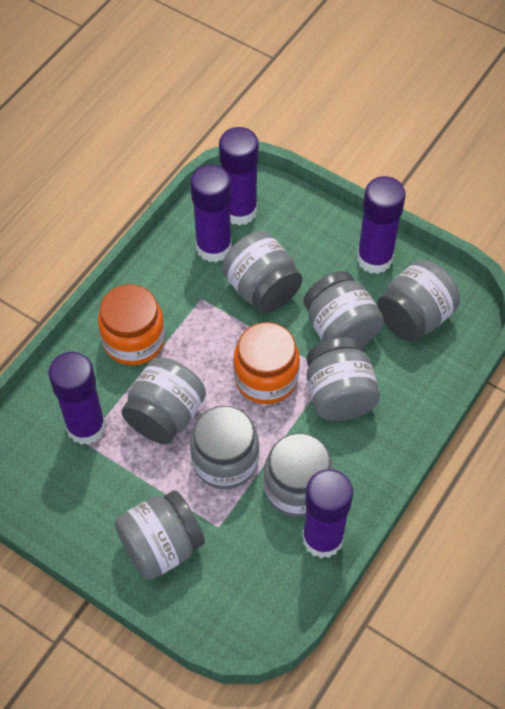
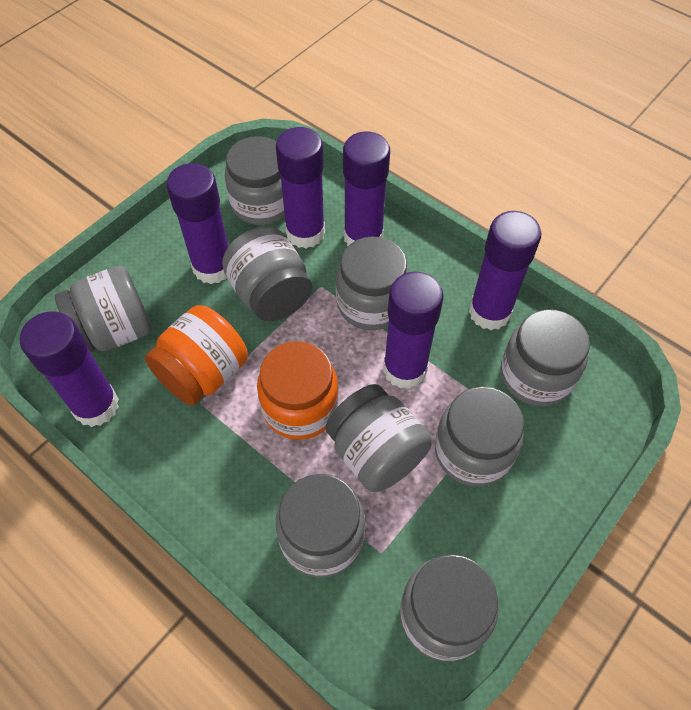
grey jar: [115,490,205,580] [121,357,206,444] [190,406,259,489] [222,231,302,313] [264,433,334,517] [304,271,384,346] [307,337,380,421] [377,260,460,341] = 8 -> [55,266,152,353] [222,227,312,321] [225,136,285,225] [276,474,365,578] [326,384,432,492] [336,236,409,330] [400,555,499,662] [435,386,524,487] [500,309,590,406] = 9
purple glue stick: [49,352,106,445] [190,165,232,262] [219,127,259,226] [302,469,353,558] [357,176,406,274] = 5 -> [20,311,119,427] [166,163,228,284] [276,127,325,249] [343,132,390,247] [383,272,443,389] [469,211,541,330] = 6

